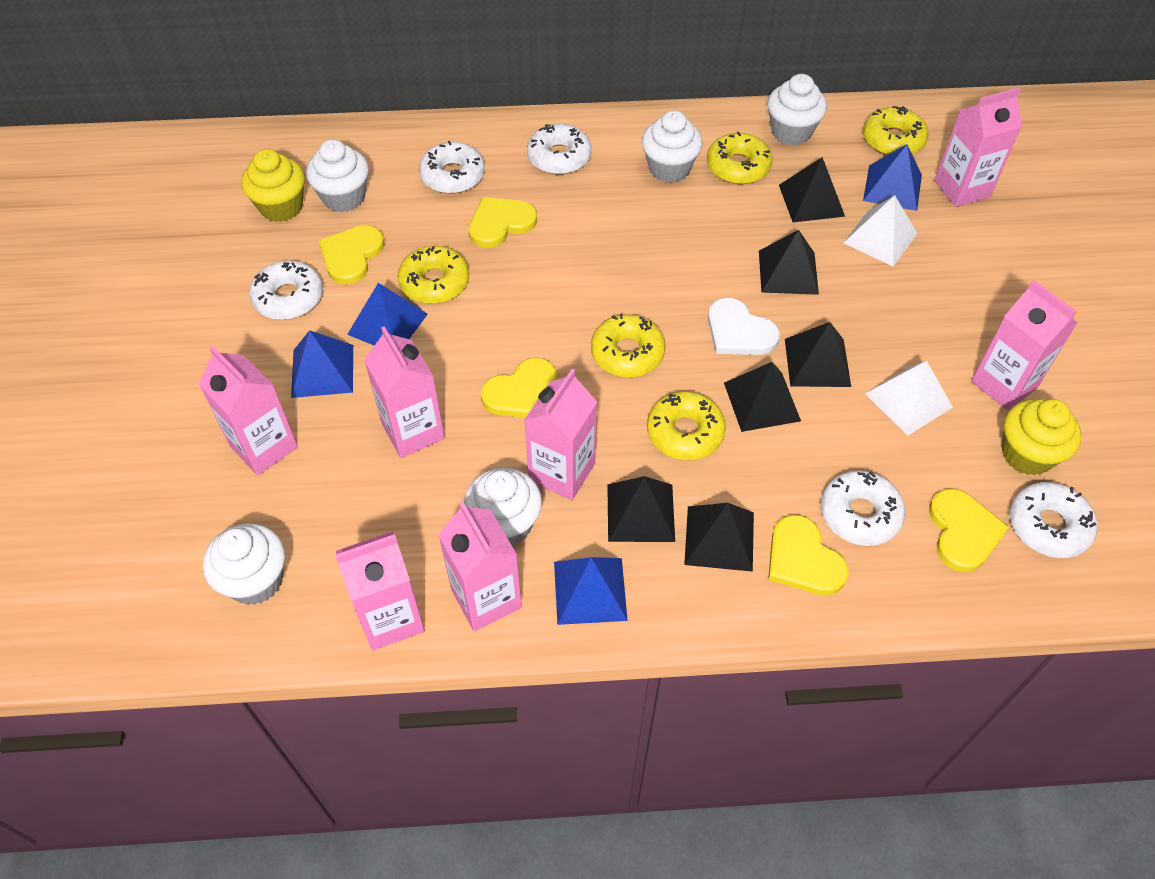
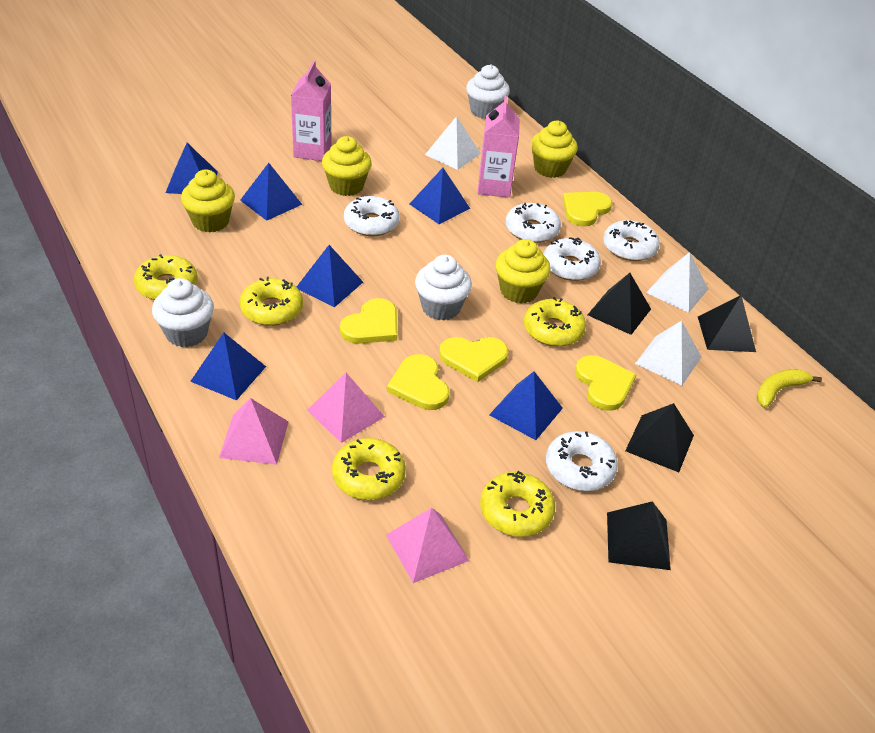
black pyramid: [607,476,675,542] [684,503,754,572] [724,362,801,432] [759,230,819,295] [779,157,845,222] [785,322,851,387] = 6 -> [588,273,651,335] [607,501,671,570] [625,403,694,472] [698,295,756,352] = 4
blue pyramid: [291,330,353,398] [347,283,428,346] [554,557,628,625] [863,144,922,211] = 4 -> [166,143,218,194] [190,333,266,401] [240,163,302,221] [297,245,363,307] [410,168,470,224] [489,371,563,440] = 6
pink carton: [199,346,298,475] [335,531,425,650] [364,326,445,458] [438,501,522,632] [524,369,597,500] [934,87,1022,207] [972,280,1077,411] = 7 -> [291,60,331,161] [478,96,520,198] = 2
pink pyramid: none = 0 -> [219,398,288,465] [307,373,385,443] [386,508,469,583] = 3
white cupcake: [203,523,285,605] [306,139,369,212] [464,468,542,545] [642,110,703,183] [767,74,827,145] = 5 -> [152,278,214,347] [415,255,472,320] [466,65,510,119] = 3
white heart: [708,297,780,355] = 1 -> none = 0
white pyramid: [843,195,918,266] [865,361,953,436] = 2 -> [425,116,481,170] [635,321,702,385] [646,252,708,313] = 3
yellow banana: none = 0 -> [757,369,822,408] = 1
yellow cupcake: [241,149,305,222] [1002,399,1081,475] = 2 -> [181,169,235,232] [322,136,372,196] [495,239,551,303] [531,121,578,178] = 4

